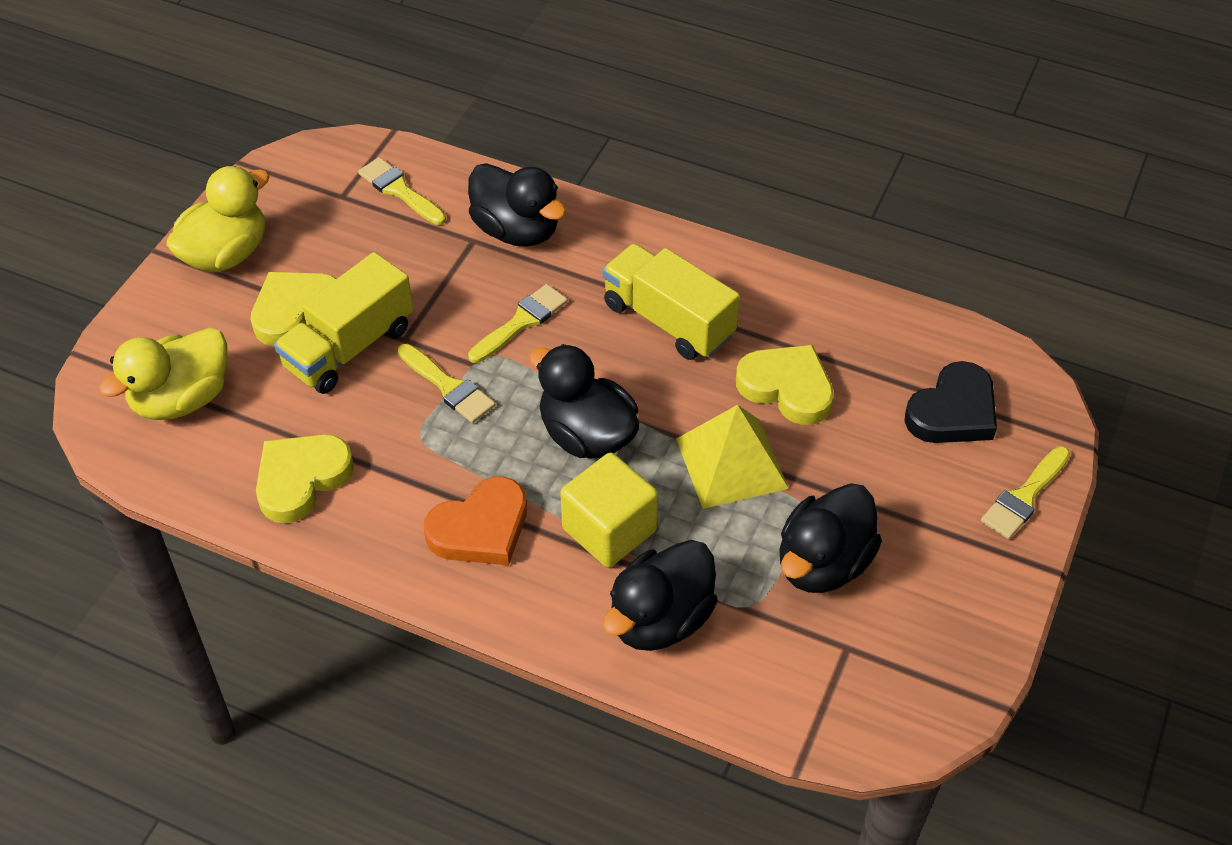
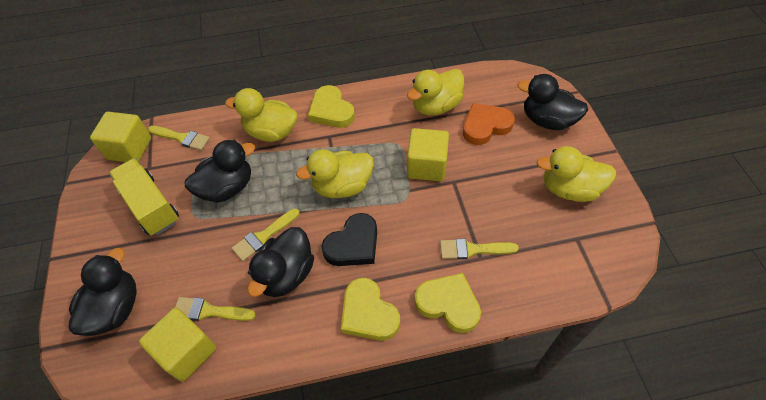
yellow cube: [560,453,658,568] = 1 -> [90,112,151,162] [139,308,216,382] [407,128,449,181] = 3
yellow duck: [99,328,227,420] [166,166,270,272] = 2 -> [225,88,298,142] [296,149,374,198] [407,69,464,116] [537,146,616,202] = 4
yellow pyramid: [676,405,789,509] = 1 -> none = 0
yellow truck: [274,252,413,394] [602,243,740,360] = 2 -> [109,158,179,236] = 1

